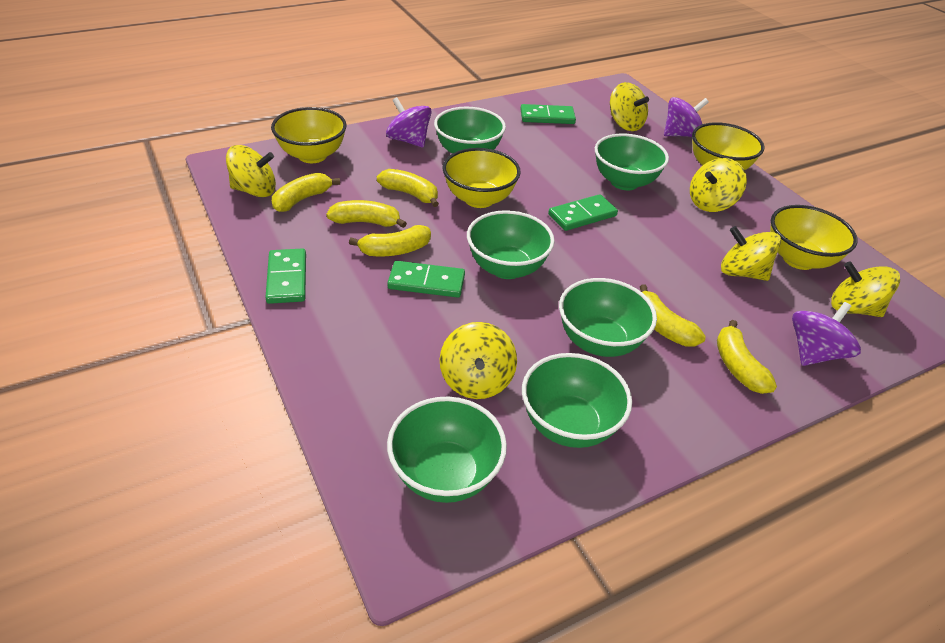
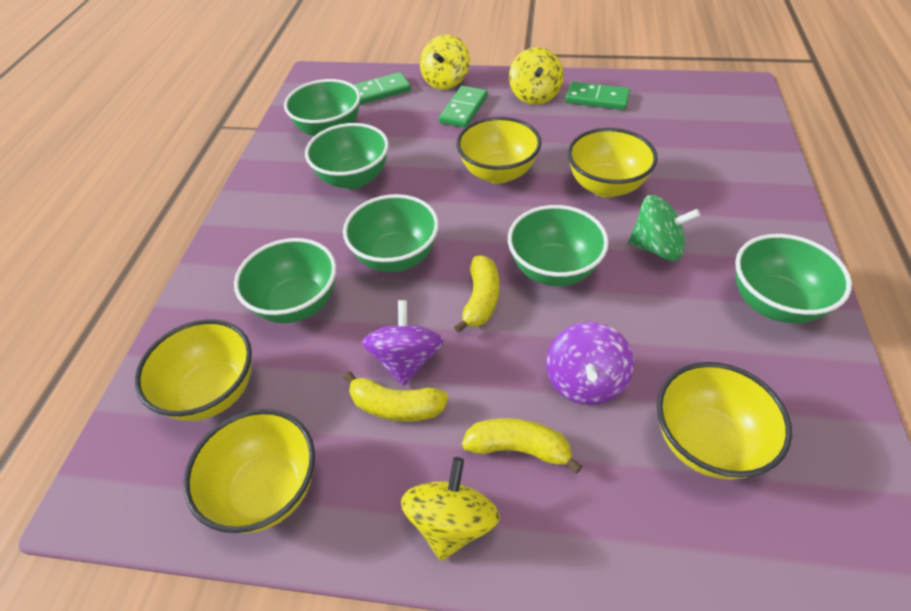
green domino: [265,248,306,304] [387,261,465,298] [521,104,576,124] [548,194,618,231] = 4 -> [353,72,411,105] [439,86,488,128] [565,82,630,110] = 3
green spinning top: none = 0 -> [628,195,700,261] = 1
purple spinning top: [386,97,432,148] [664,97,709,137] [792,302,861,366] = 3 -> [362,300,444,386] [546,322,634,405] = 2
yellow banana: [272,173,340,212] [326,200,407,228] [349,225,431,256] [377,169,439,207] [640,284,706,347] [717,320,777,394] = 6 -> [343,371,449,422] [454,255,499,333] [462,418,582,474] = 3
yellow bowl: [271,107,347,163] [442,148,521,208] [692,122,765,170] [770,205,858,270] = 4 -> [135,319,252,421] [184,409,315,533] [457,117,541,184] [568,128,658,197] [657,362,792,480] = 5
yellow spinning top: [226,145,276,197] [440,322,517,399] [610,82,649,131] [690,158,747,212] [721,226,781,281] [831,261,900,317] = 6 -> [401,457,500,561] [420,35,470,90] [509,47,564,105] = 3

